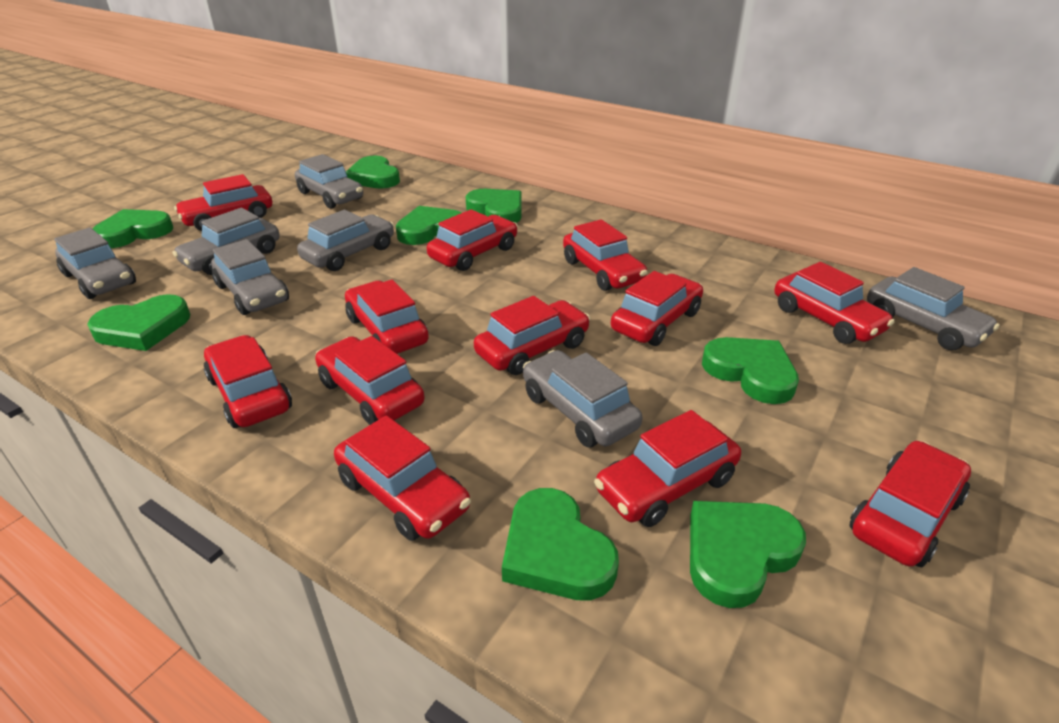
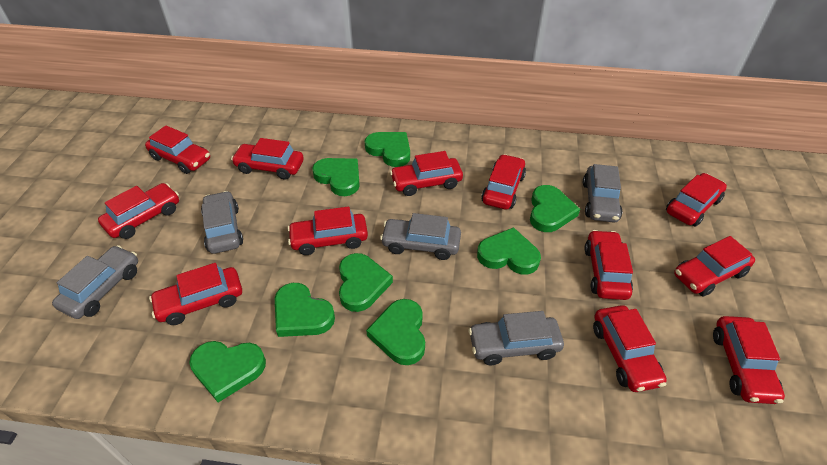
grey car: [54,227,136,299] [173,208,280,275] [211,239,289,315] [295,154,363,209] [297,210,394,271] [523,350,643,447] [867,267,1000,350] = 7 -> [52,245,138,319] [201,191,243,254] [380,213,461,260] [468,311,564,365] [583,164,622,222] = 5

